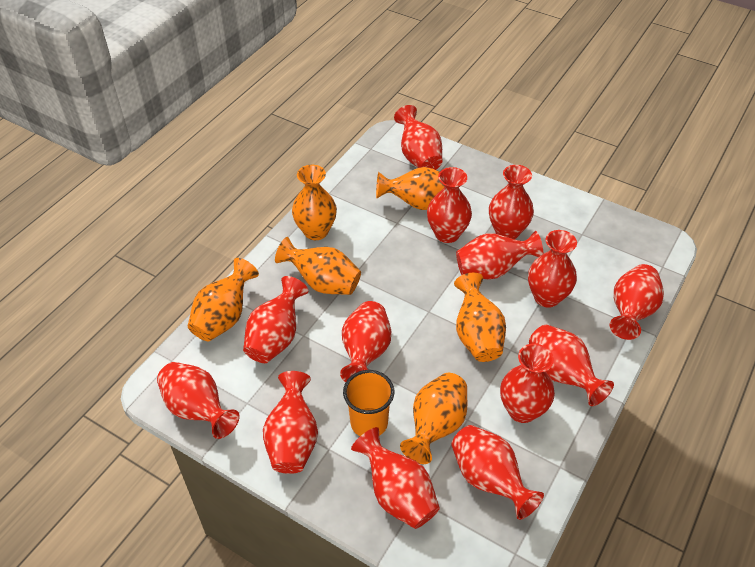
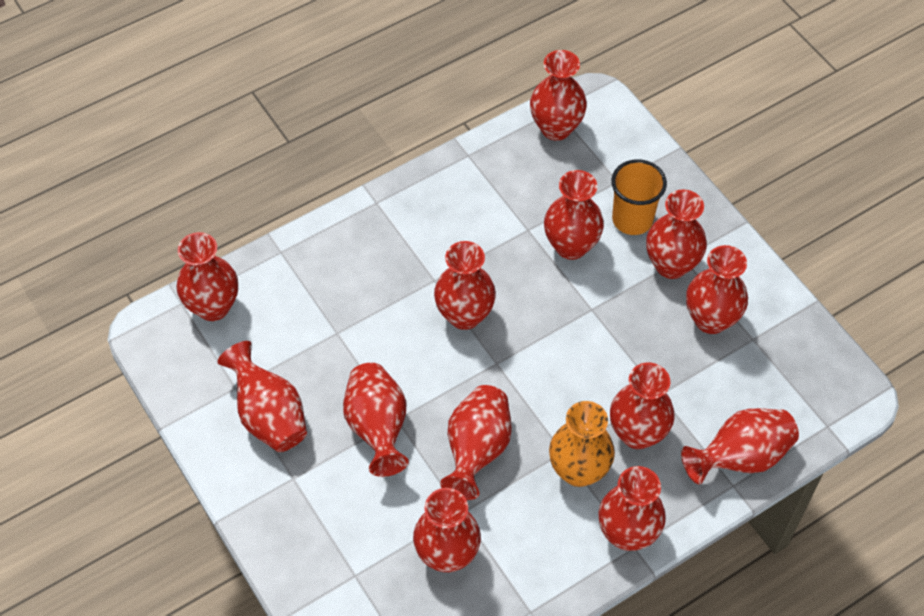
orange vase: [188,258,259,341] [275,237,361,295] [292,165,337,240] [376,167,445,210] [400,373,468,464] [454,273,506,362] = 6 -> [549,401,615,487] = 1
red vase: [157,362,240,439] [243,276,308,363] [263,371,318,474] [340,301,391,382] [351,427,440,529] [394,105,442,170] [427,167,472,243] [451,425,544,520] [456,231,543,279] [489,165,534,239] [500,344,555,423] [528,230,577,308] [529,325,614,406] [610,264,664,340] = 14 -> [176,232,238,321] [218,341,307,452] [343,363,409,477] [413,488,481,572] [434,241,496,330] [440,385,512,500] [530,50,587,141] [544,170,604,260] [598,466,666,551] [610,362,675,449] [646,189,707,279] [681,408,799,484] [686,245,748,334] = 13

